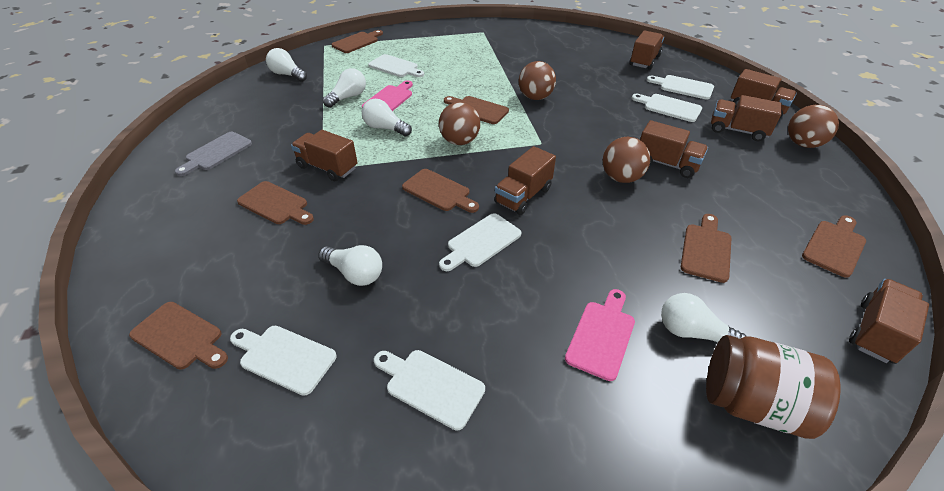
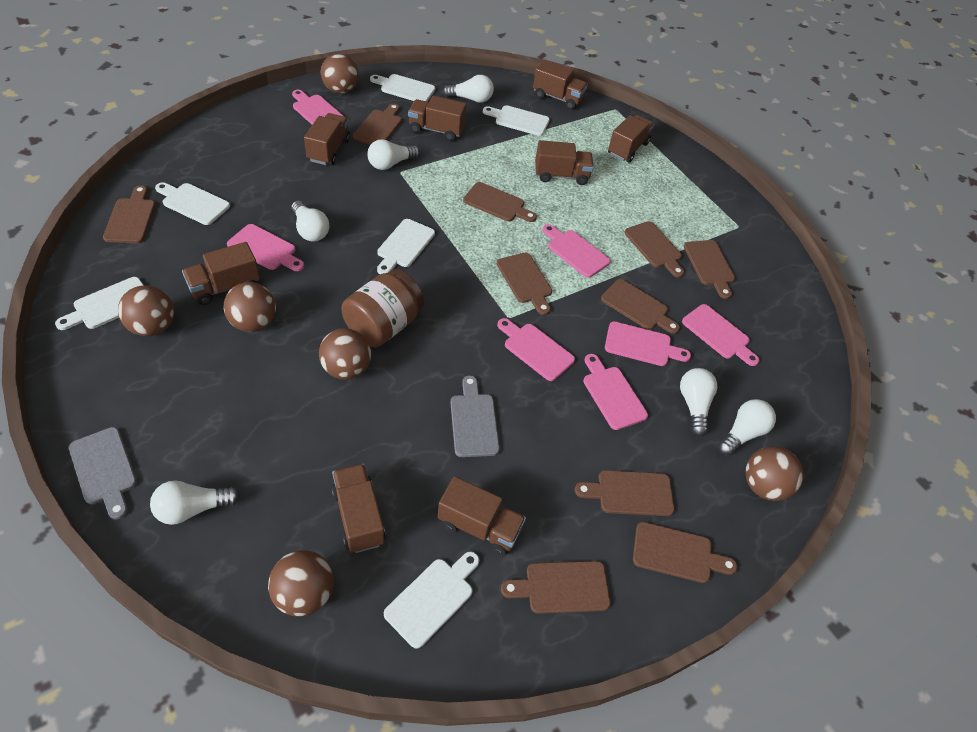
brown ball: [439,102,480,145] [519,61,556,100] [603,137,650,183] [788,105,839,148] = 4 -> [118,285,174,336] [224,282,276,332] [268,550,334,617] [319,328,371,380] [321,54,359,94] [745,446,804,501] = 6
brown cutting board: [129,302,228,370] [237,181,314,225] [331,30,383,53] [402,169,479,213] [444,96,509,124] [681,214,731,283] [802,215,866,278] = 7 -> [103,185,155,243] [353,104,402,145] [463,182,537,222] [497,253,552,315] [501,561,610,614] [575,470,674,516] [601,279,680,334] [624,221,685,278] [633,522,738,583] [684,240,735,299] = 10
brown truck: [291,130,358,181] [494,146,556,215] [629,30,664,70] [640,120,708,178] [711,95,782,141] [731,69,797,118] [849,279,929,364] = 7 -> [182,242,260,305] [304,113,350,165] [332,464,386,553] [408,96,467,141] [438,476,526,556] [533,59,588,110] [535,140,594,185] [608,115,654,162] = 8
grey cutting board: [175,132,252,176] = 1 -> [69,427,137,519] [450,375,500,457] = 2
pink cutting board: [362,80,413,111] [565,289,635,381] = 2 -> [227,224,304,271] [292,90,343,125] [497,318,575,381] [542,224,610,278] [583,354,648,430] [605,322,691,366] [682,304,759,366] = 7
white light bulb: [266,48,307,82] [318,245,382,286] [323,68,366,108] [362,99,412,136] [661,293,746,342] = 5 -> [150,481,240,525] [291,200,329,242] [367,139,420,170] [443,75,494,103] [680,368,717,436] [718,399,776,456] = 6

